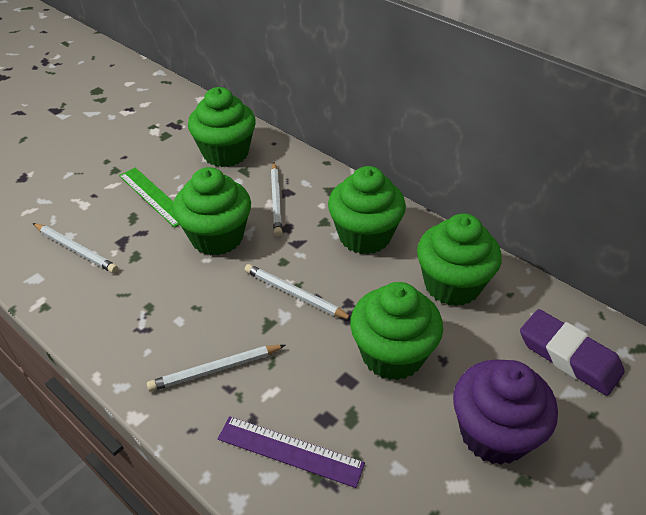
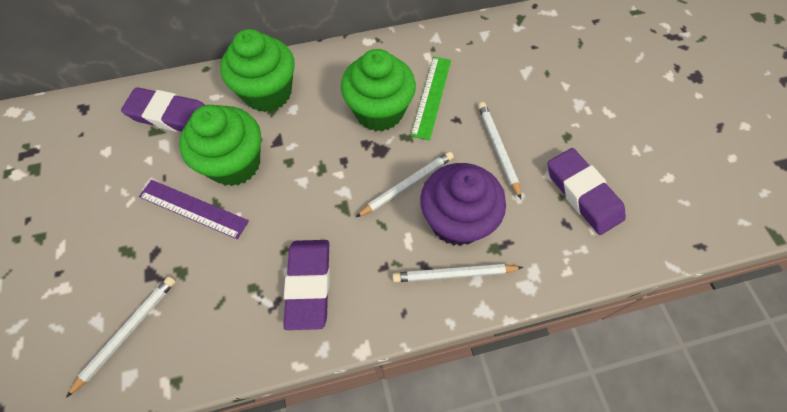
green cupcake: [173,167,251,256] [188,87,256,167] [328,166,406,254] [350,282,443,380] [417,213,502,306] = 5 -> [179,105,261,186] [220,29,295,112] [341,49,416,131] = 3
purple eraser: [520,309,625,396] = 1 -> [121,87,205,132] [283,240,330,330] [548,148,626,235] = 3

